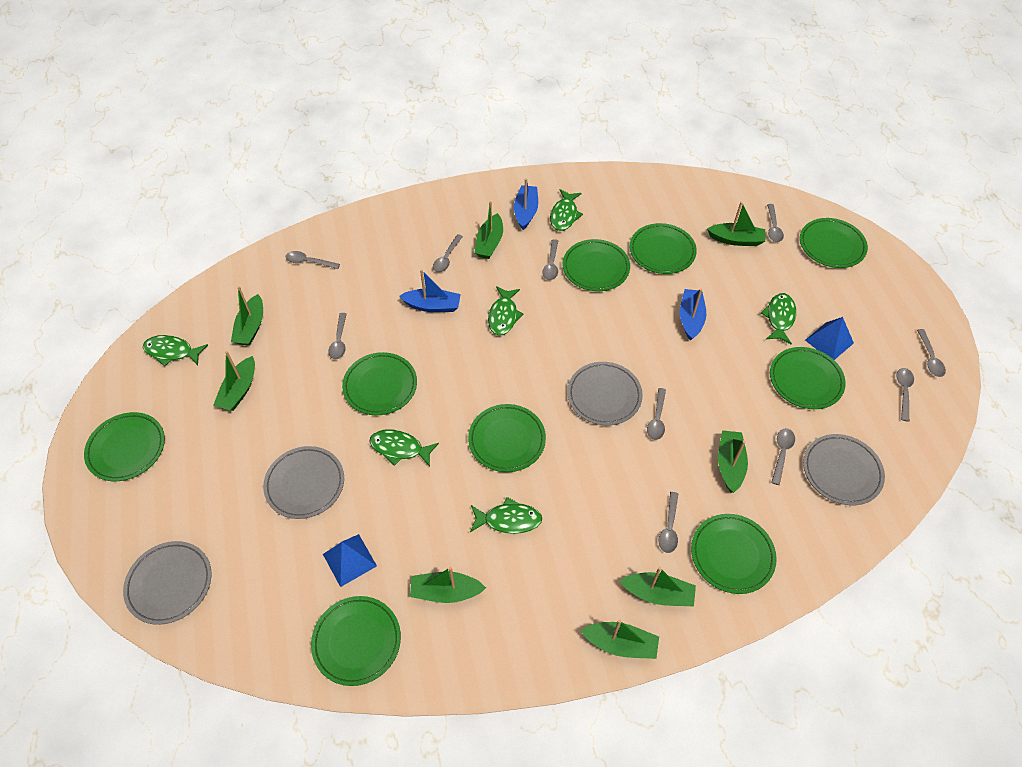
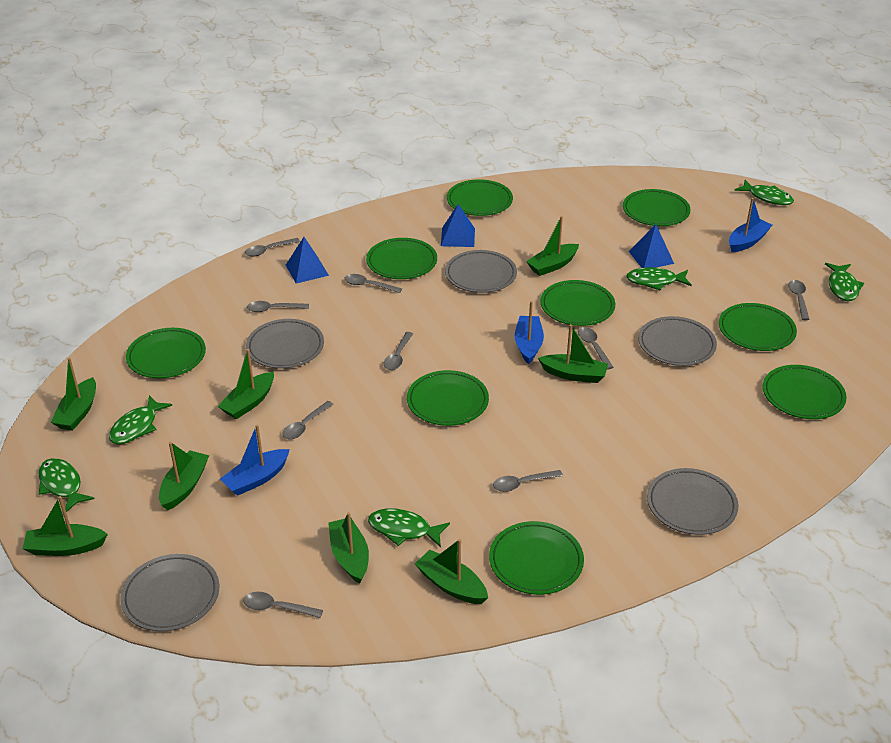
blue pyramid: [323,534,377,587] [805,317,854,360] = 2 -> [286,237,329,284] [441,204,475,247] [629,224,674,268] = 3
grey plate: [123,541,212,625] [263,446,344,519] [567,362,643,426] [803,434,885,506] = 4 -> [120,554,219,632] [246,319,324,369] [445,250,517,293] [638,316,717,366] [647,468,738,535] = 5
grey spoon: [286,251,340,269] [329,313,347,360] [433,234,463,273] [542,239,558,280] [647,388,666,440] [659,492,678,553] [767,204,784,242] [771,428,795,485] [896,368,914,421] [917,329,946,377] = 10 -> [243,592,323,618] [245,238,300,257] [247,301,309,312] [282,401,334,439] [344,274,402,293] [384,332,413,370] [493,470,563,492] [578,327,614,370] [788,280,809,320] = 9

